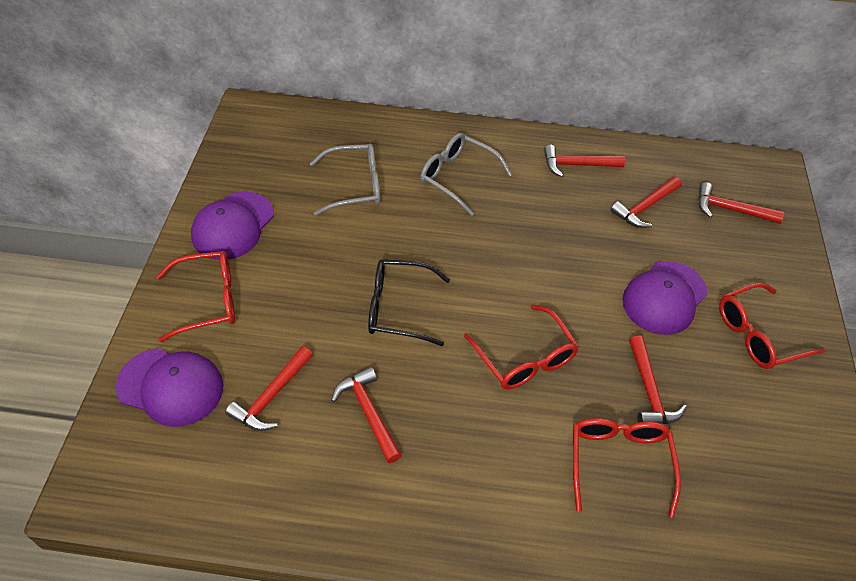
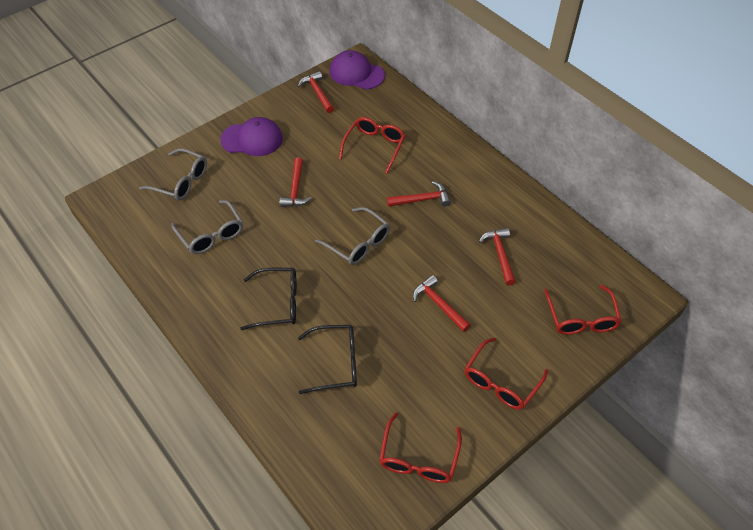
black glasses: [368,259,450,346] = 1 -> [240,268,297,330] [298,325,357,394] = 2
grey glasses: [310,144,380,216] [420,133,512,216] = 2 -> [139,148,207,200] [171,200,243,254] [315,207,390,265] = 3
purple cap: [116,348,223,427] [191,192,274,260] [622,261,708,335] = 3 -> [221,117,283,156] [330,50,385,89] = 2
red hammer: [225,346,313,431] [331,367,402,463] [544,144,625,177] [611,177,681,228] [629,335,687,424] [698,182,784,224] = 6 -> [279,157,312,207] [298,71,334,113] [387,181,451,207] [413,275,471,332] [479,228,516,286] = 5

